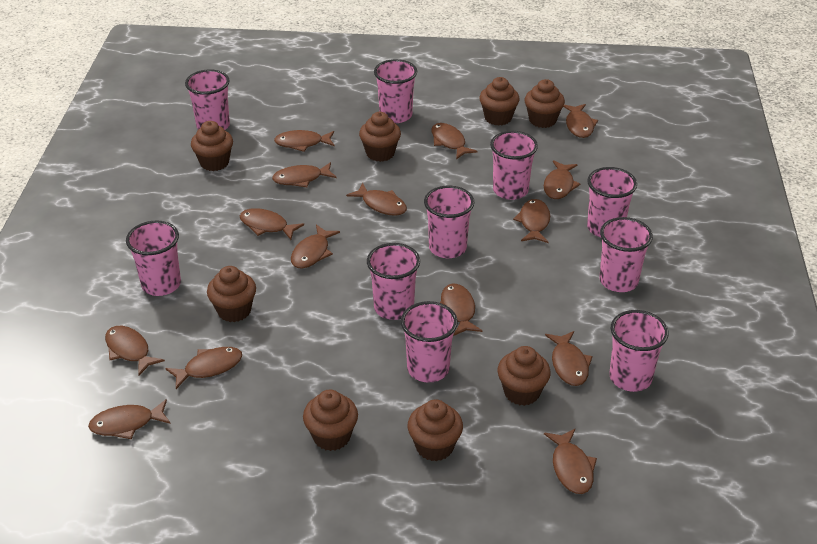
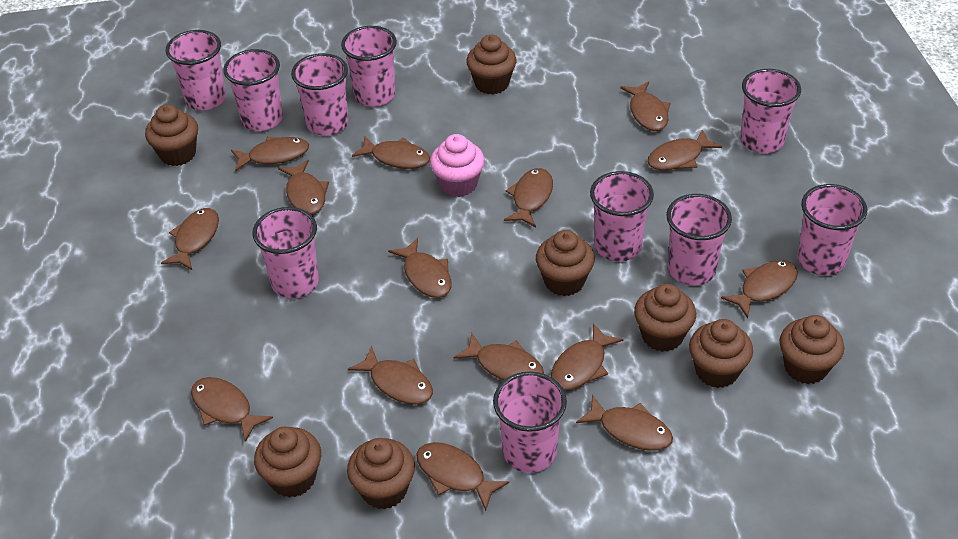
pink cupcake: none = 0 -> [430,134,485,197] = 1

